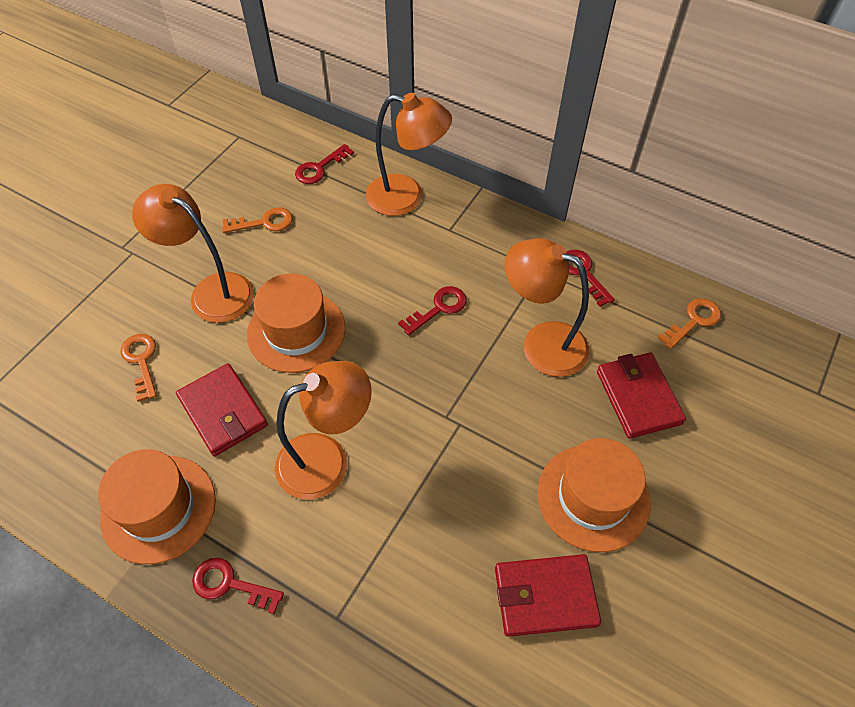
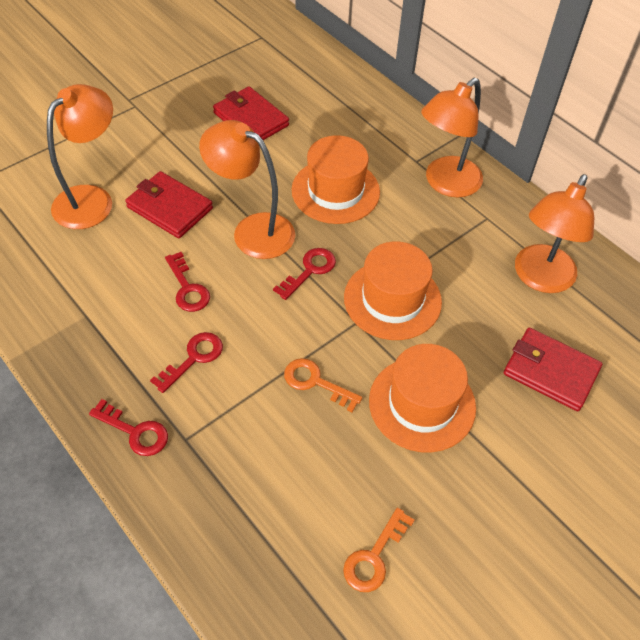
orange key: [120,334,157,402] [222,207,293,233] [657,298,721,349] = 3 -> [284,358,362,412] [343,507,415,592] = 2

